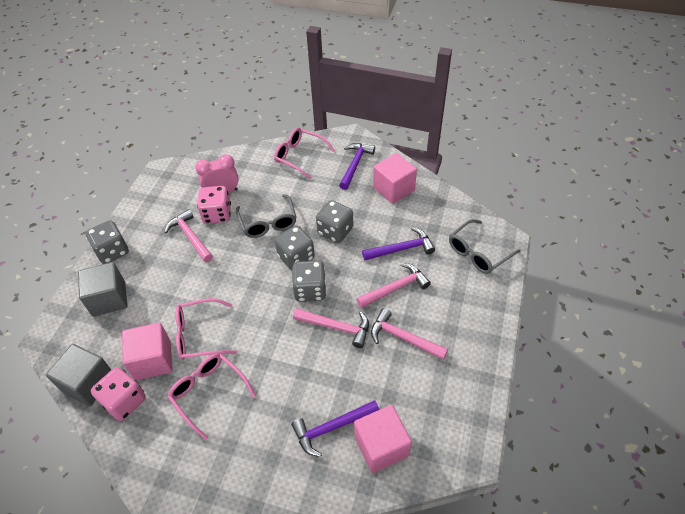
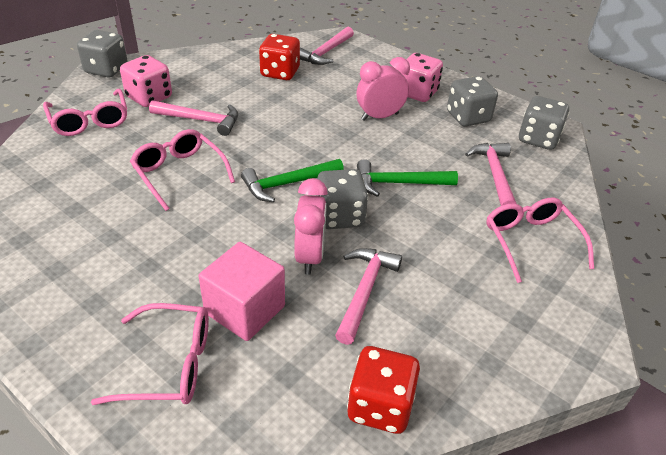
green hammer: none = 0 -> [241,159,344,202] [357,159,458,197] = 2
grey cube: [46,344,111,406] [78,262,127,317] = 2 -> none = 0
grey glasses: [236,194,297,238] [449,219,520,274] = 2 -> none = 0
pink clock: [195,154,239,193] = 1 -> [294,178,328,275] [357,57,410,121] = 2
pink cube: [122,323,173,380] [354,405,412,473] [373,153,417,204] = 3 -> [199,242,285,341] = 1
pink glasses: [167,353,256,440] [175,298,237,360] [274,128,335,179] = 3 -> [43,89,127,136] [91,303,209,405] [130,129,235,211] [486,198,594,283] = 4
purple hammer: [291,400,379,457] [339,143,375,190] [362,227,435,260] = 3 -> none = 0
red dice: none = 0 -> [259,34,300,80] [347,346,420,434] = 2

